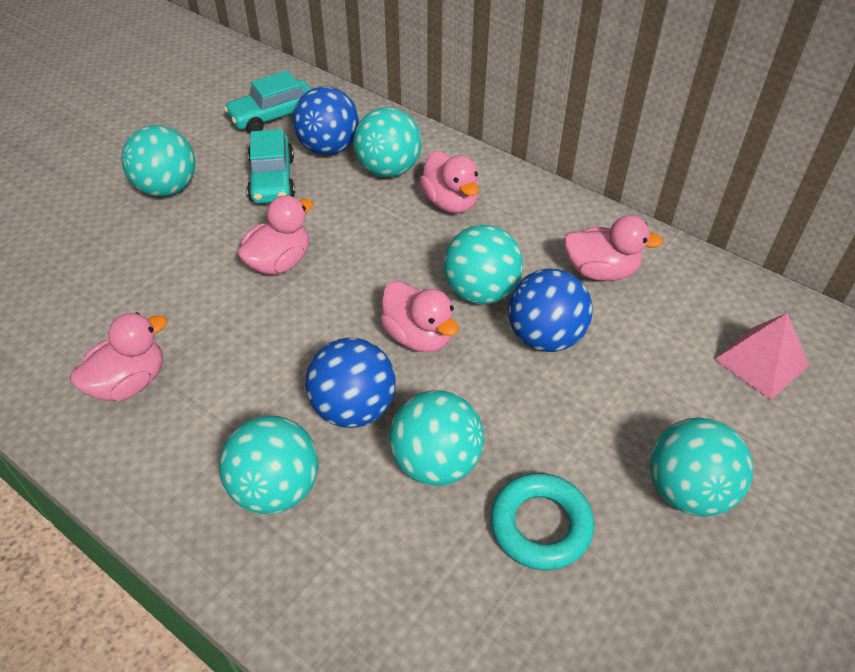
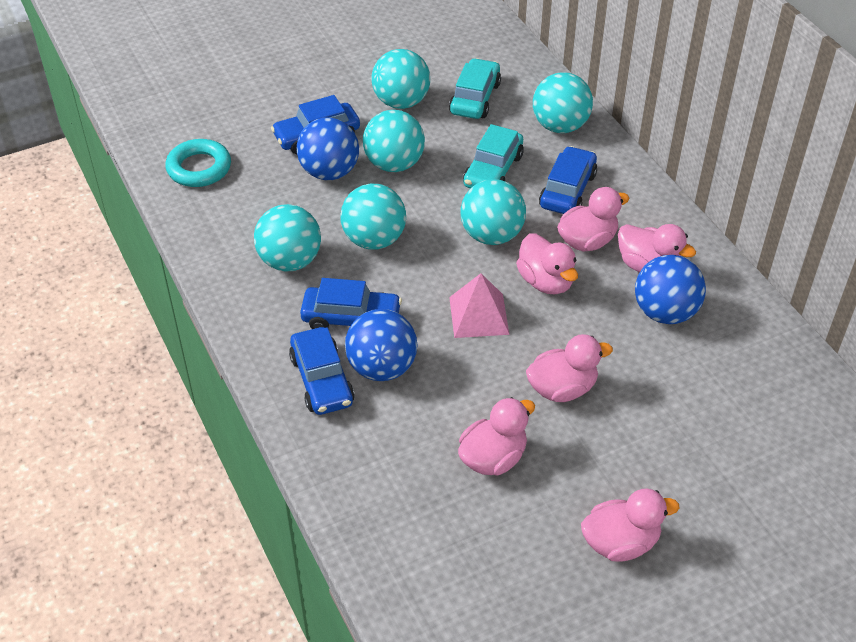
blue car: none = 0 -> [271,95,360,154] [289,327,355,415] [300,278,402,329] [539,146,597,214] = 4
pink duck: [70,312,167,401] [238,195,313,275] [380,281,459,352] [419,151,479,214] [564,215,663,281] = 5 -> [458,397,535,476] [516,234,578,294] [526,334,613,402] [557,187,630,252] [581,489,679,562] [618,224,696,273] = 6

